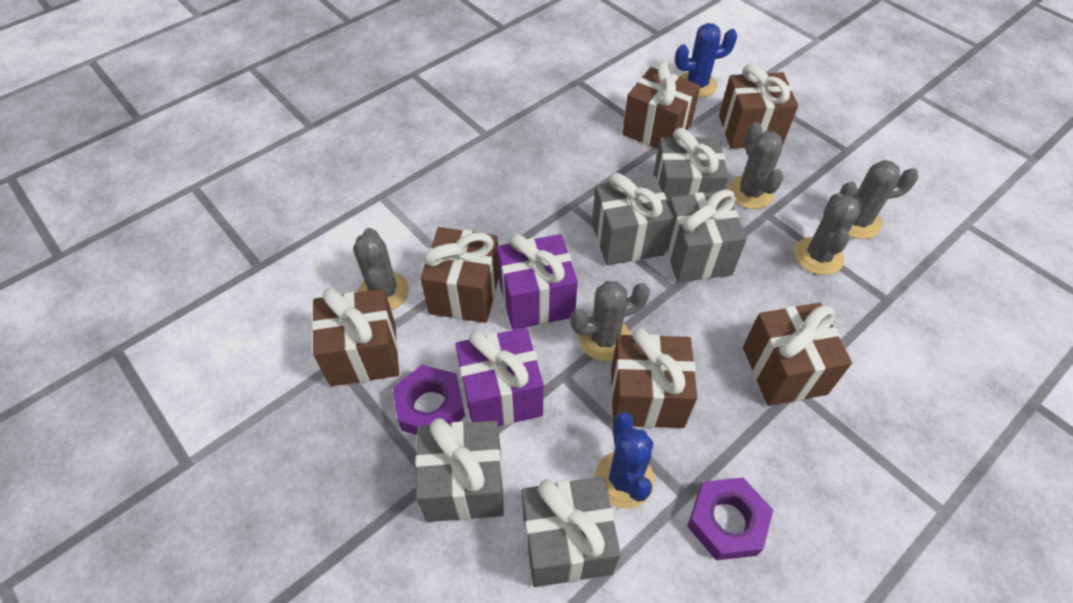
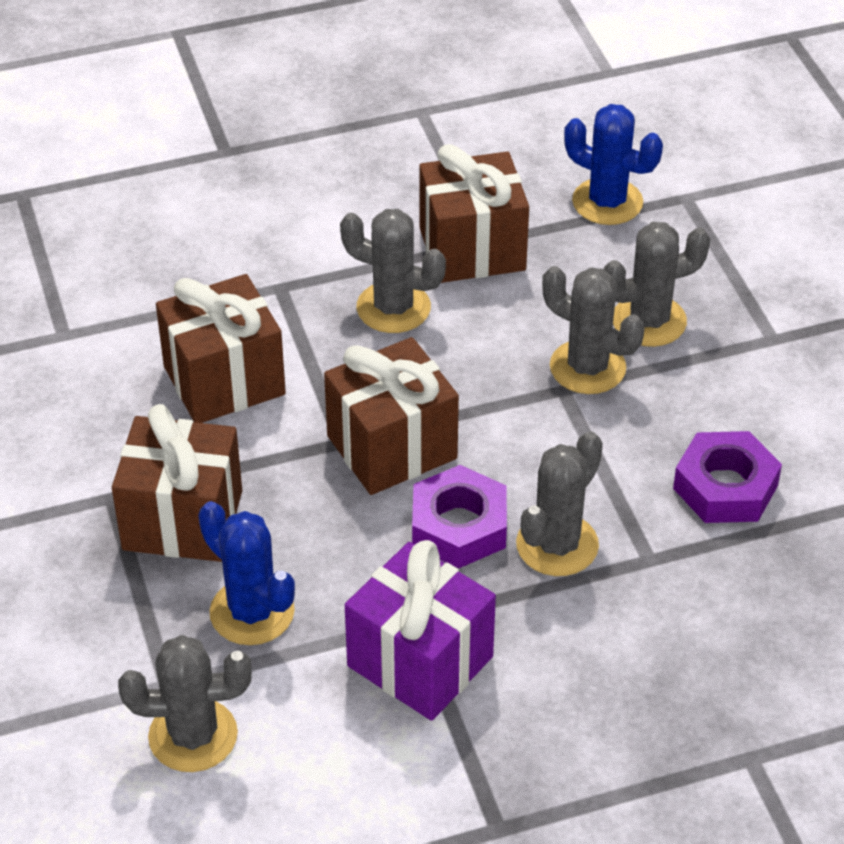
brown gift: [312,288,399,386] [420,227,499,323] [611,328,697,428] [622,61,700,149] [719,64,798,149] [743,303,852,406] = 6 -> [112,404,242,562] [156,274,286,423] [324,337,459,495] [419,144,529,283] = 4
grey gift: [415,418,504,522] [522,477,621,587] [592,173,674,265] [653,128,728,205] [666,189,747,282] = 5 -> none = 0
purple gift: [455,327,544,426] [497,234,578,330] = 2 -> [345,540,496,721] = 1

